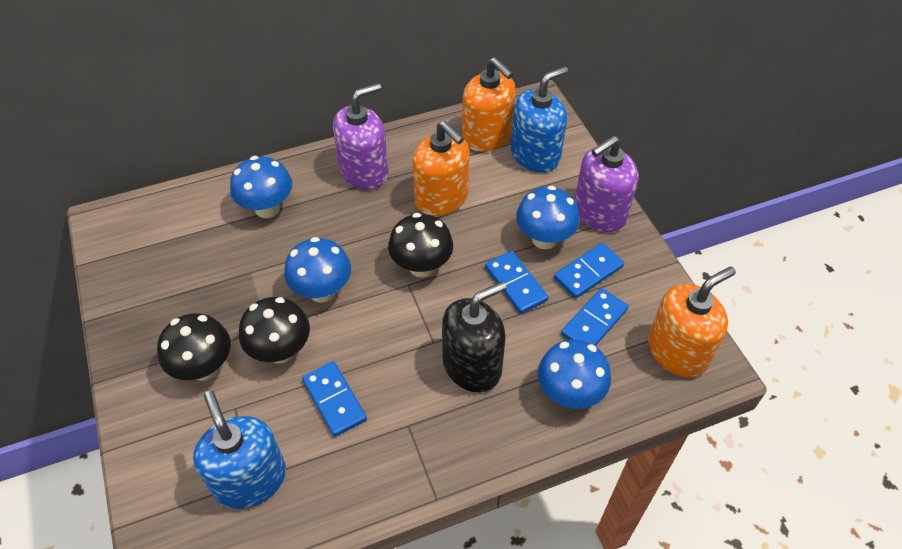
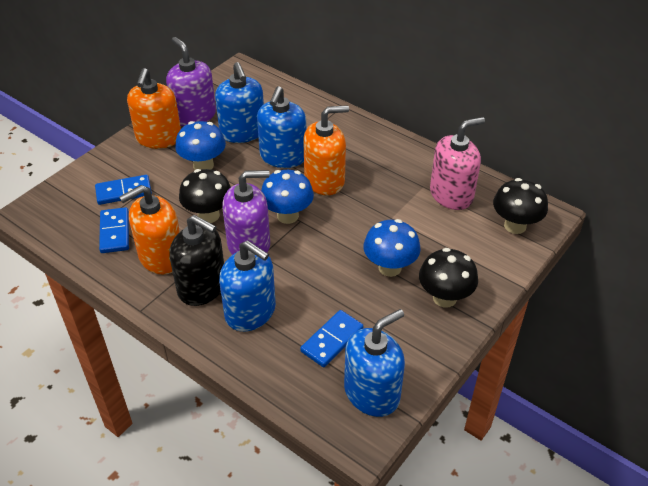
blue domino: [302,361,367,437] [485,251,548,314] [554,243,624,299] [561,288,628,346] = 4 -> [95,175,152,205] [99,207,129,253] [300,310,364,367] = 3
blue mushroom: [230,156,292,218] [284,237,351,303] [516,186,580,250] [538,339,611,409] = 4 -> [175,121,226,170] [261,170,314,224] [363,219,421,277] = 3
blue soap dispenser: [193,391,286,509] [511,66,568,173] = 2 -> [215,62,264,143] [219,240,276,332] [257,86,306,168] [344,309,405,417] = 4
pink soap dispenser: none = 0 -> [430,117,485,210] = 1

